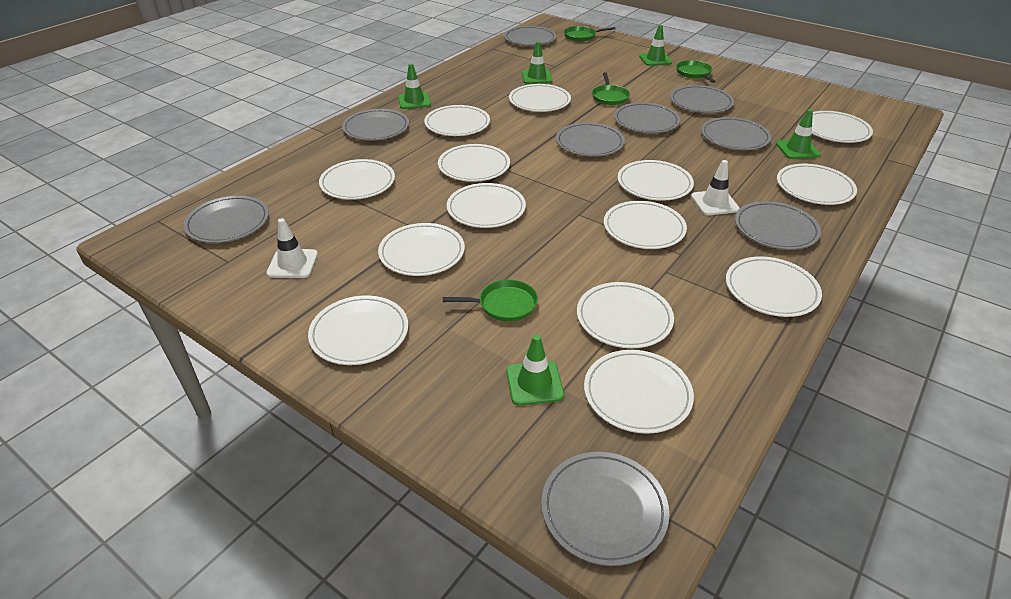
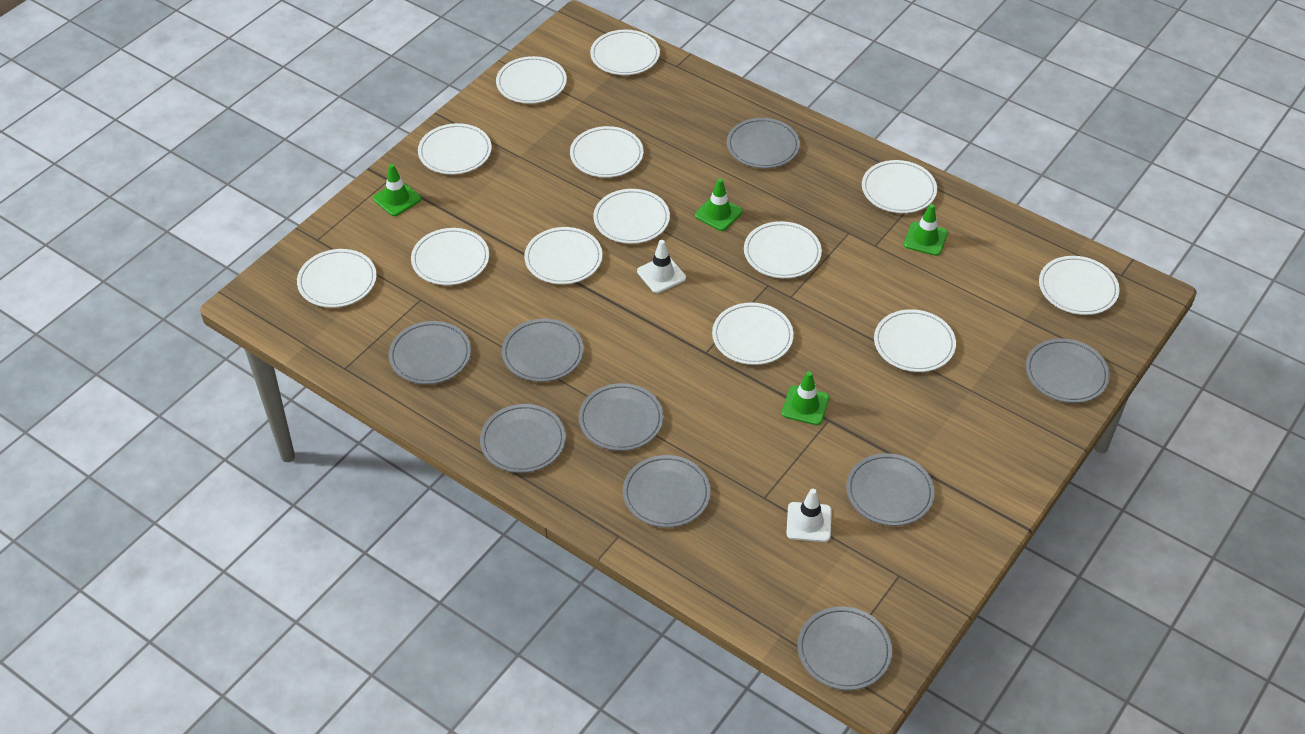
green pan: [443,280,538,321] [564,26,615,42] [592,72,630,105] [676,60,716,83] = 4 -> none = 0
green traffic cone: [398,64,431,109] [506,335,564,406] [522,41,553,84] [639,25,672,66] [776,109,821,159] = 5 -> [373,164,421,216] [695,178,743,231] [782,371,829,425] [904,204,948,256] = 4
white plate: [308,296,408,365] [319,159,395,200] [378,223,465,276] [424,105,490,136] [438,144,510,182] [447,183,526,228] [509,84,571,112] [577,282,674,348] [584,350,694,434] [604,201,687,249] [617,160,694,201] [726,256,822,317] [777,164,857,205] [812,111,873,143] = 14 -> [297,249,377,308] [411,228,489,285] [418,123,492,174] [496,56,567,104] [524,227,602,284] [570,126,644,178] [590,30,660,75] [594,189,670,244] [712,303,794,365] [744,221,822,278] [862,160,937,213] [874,309,956,372] [1039,256,1120,315] = 13

